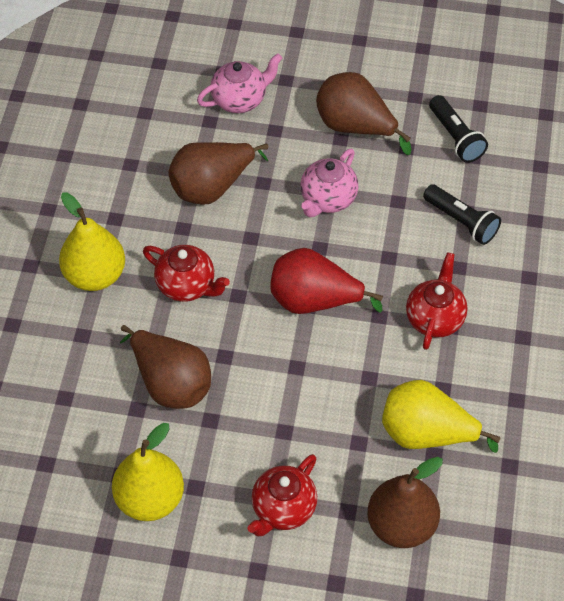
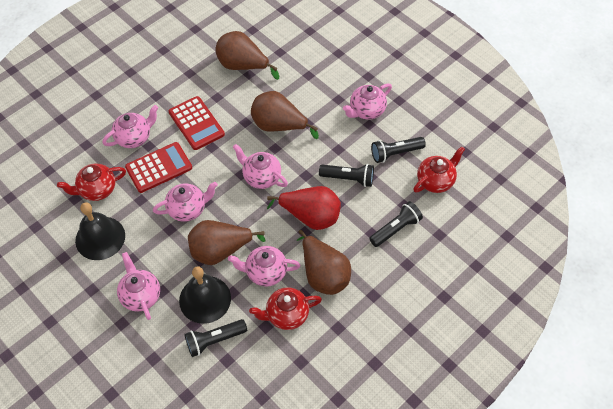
black bell: none = 0 -> [75,202,125,260] [179,266,231,324] = 2
black flashlight: [423,184,501,245] [429,95,488,163] = 2 -> [184,319,247,357] [319,164,374,187] [369,201,423,247] [371,137,426,163] = 4
pink teapot: [197,53,282,113] [300,148,358,217] = 2 -> [103,105,158,148] [117,252,160,320] [153,182,218,222] [228,246,300,287] [233,144,288,189] [343,83,392,120] = 6
red calculator: none = 0 -> [125,142,192,193] [169,96,225,150] = 2
yellow pear: [59,192,125,291] [112,423,184,521] [382,380,500,453] = 3 -> none = 0

